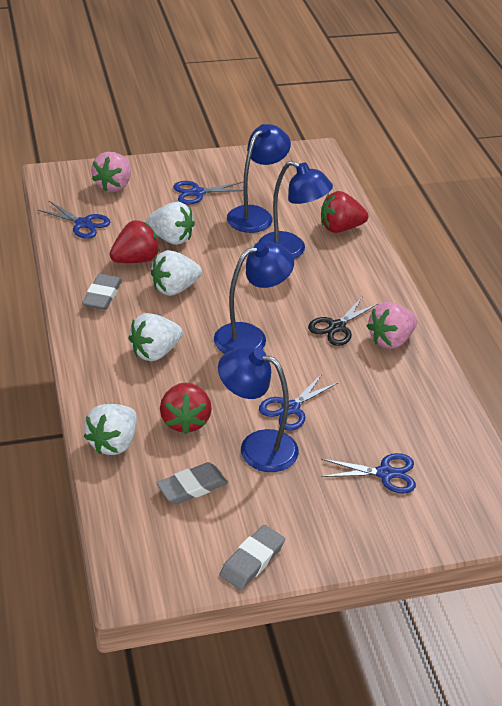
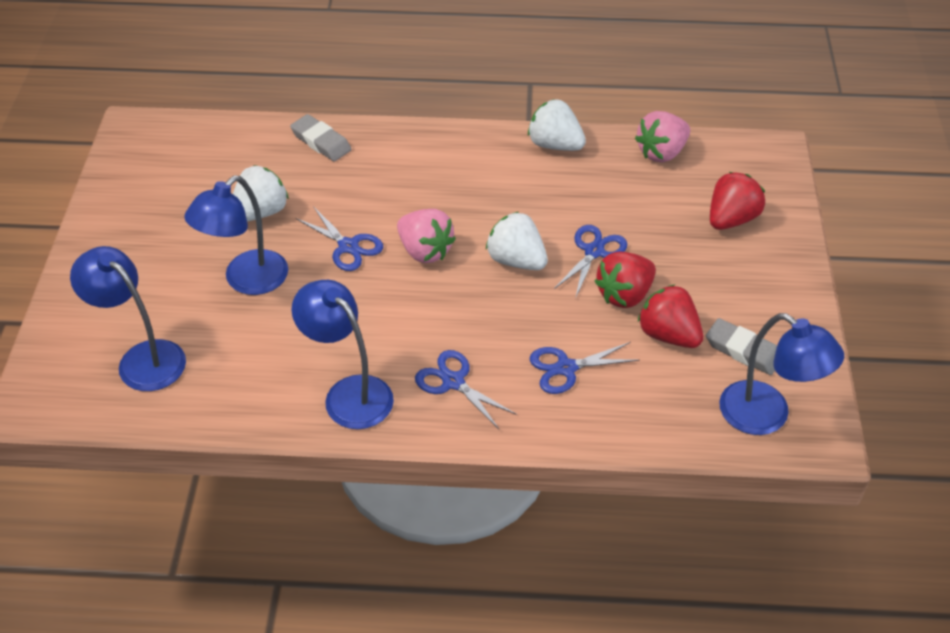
black scissors: [308,296,379,346] = 1 -> none = 0
grey eraser: [82,274,122,310] [157,462,228,504] [219,525,285,590] = 3 -> [290,114,352,161] [706,318,777,375] = 2
white strawberry: [84,404,137,455] [128,313,183,361] [146,202,195,245] [151,250,202,296] = 4 -> [233,165,289,222] [486,212,548,270] [528,99,586,151] = 3

